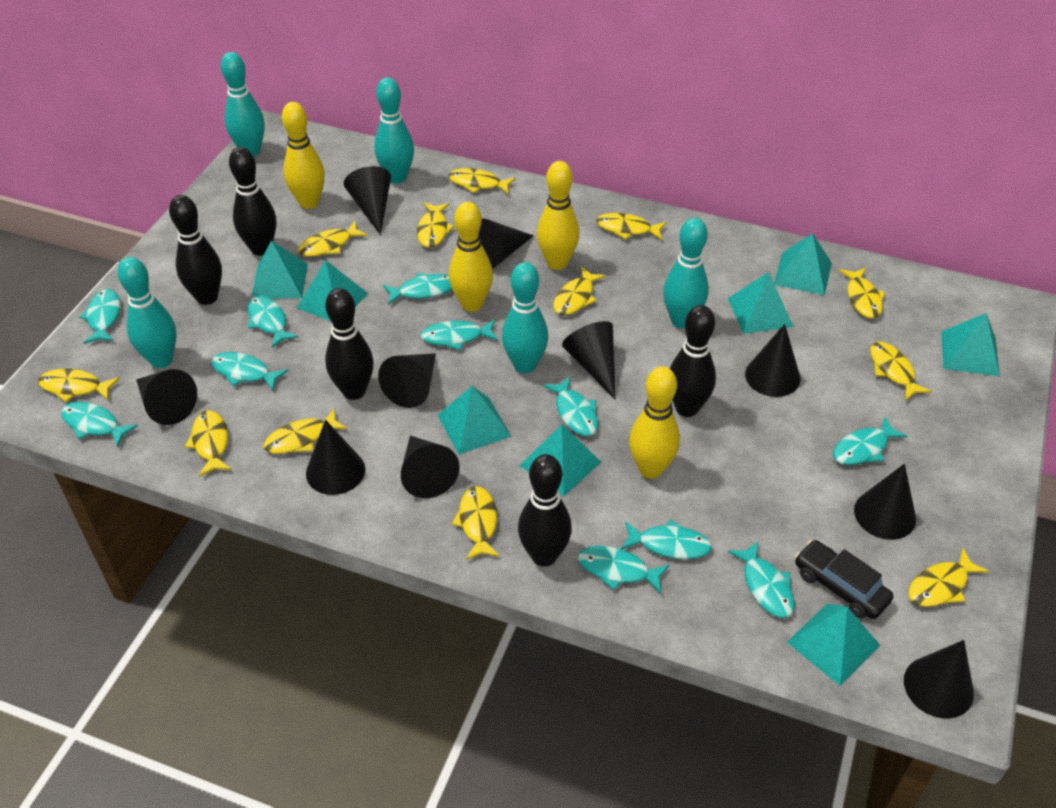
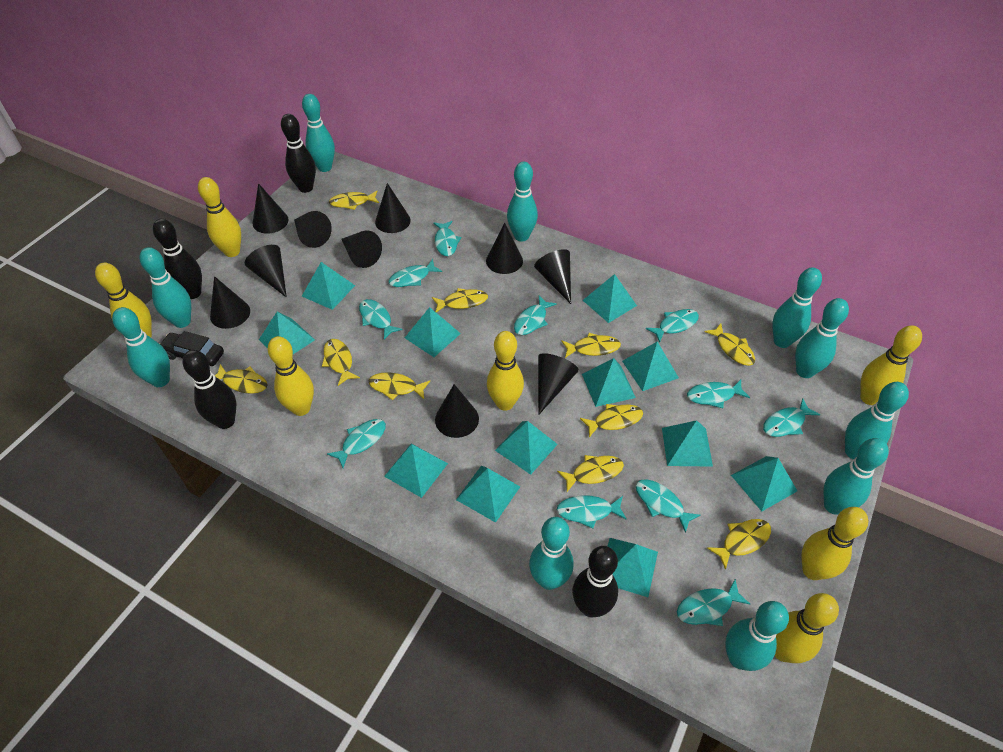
black bowling pin: [169,195,222,305] [229,147,276,256] [325,288,374,400] [518,454,572,567] [670,305,716,417] = 5 -> [153,219,202,299] [182,350,236,429] [281,114,316,193] [573,546,618,617] = 4
turquoise bowling pin: [118,257,177,368] [221,52,265,157] [374,77,414,184] [502,262,548,373] [663,218,709,328] = 5 -> [112,307,170,387] [139,247,191,328] [302,94,335,172] [507,162,538,242] [529,517,574,590] [725,601,789,671] [772,268,822,348] [795,298,849,378] [823,438,889,515] [845,382,909,459] = 10
turquoise pyramid: [251,241,308,299] [297,260,368,321] [438,386,512,454] [520,424,601,497] [728,272,794,334] [774,233,832,295] [787,604,880,686] [941,313,1000,376] = 8 -> [259,311,315,354] [302,262,355,310] [384,443,448,498] [405,307,461,357] [456,465,520,523] [495,421,558,475] [582,358,636,407] [583,274,637,323] [608,538,658,597] [622,342,679,391] [662,420,713,467] [731,456,797,511] = 12
yellow bowling pin: [282,102,325,209] [449,202,493,312] [537,161,579,270] [629,366,680,479] = 4 -> [95,263,152,337] [198,177,241,257] [267,336,314,416] [487,331,524,411] [774,593,839,663] [801,507,868,580] [860,325,922,405] = 7
yellow fish: [38,368,120,402] [185,411,232,477] [263,408,347,454] [298,221,368,257] [417,203,454,248] [448,168,516,194] [452,486,500,560] [553,267,606,316] [596,213,667,240] [839,268,885,319] [870,342,932,400] [908,548,989,607] = 12 -> [215,364,268,394] [322,339,360,386] [329,191,379,210] [368,372,430,400] [432,288,488,313] [557,455,624,492] [561,333,621,358] [580,404,643,437] [704,323,755,366] [707,519,771,570] = 10

